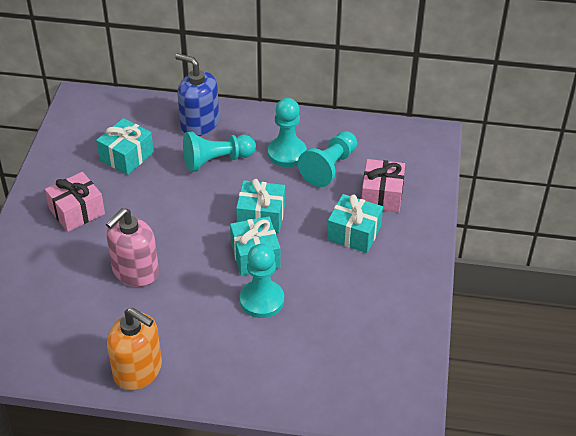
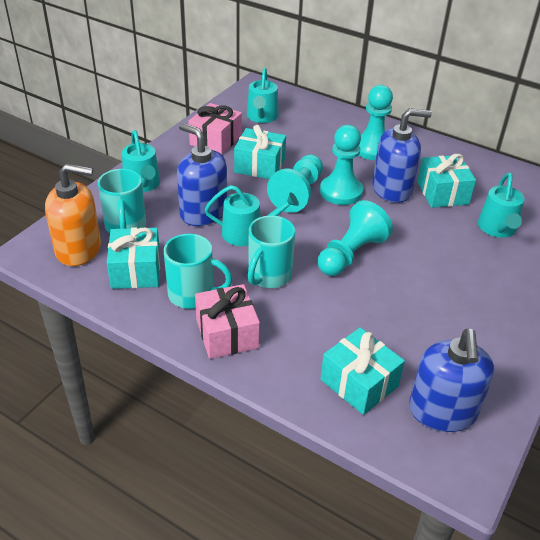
blue soap dispenser: [175,53,219,136] = 1 -> [177,123,227,226] [372,108,432,203] [409,329,494,432] = 3
pink soap dispenser: [106,208,159,287] = 1 -> none = 0
turquoise mug: none = 0 -> [98,169,146,233] [164,234,232,309] [248,215,295,288] = 3
turquoise watering can: none = 0 -> [122,130,160,192] [205,185,299,246] [247,67,279,123] [478,173,524,238] = 4

